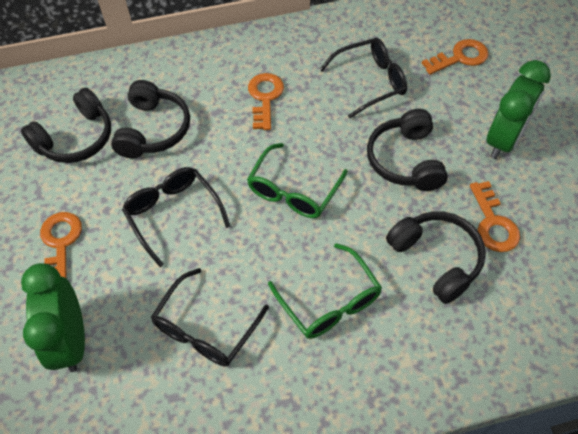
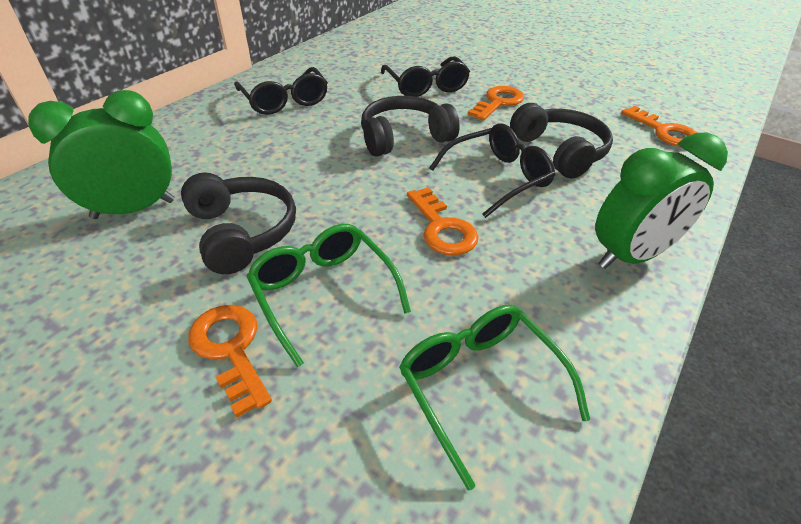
black headphones: [21,88,111,163] [111,80,190,158] [367,109,448,191] [386,211,486,304] = 4 -> [181,172,296,274] [361,96,460,157] [510,103,613,179] = 3

